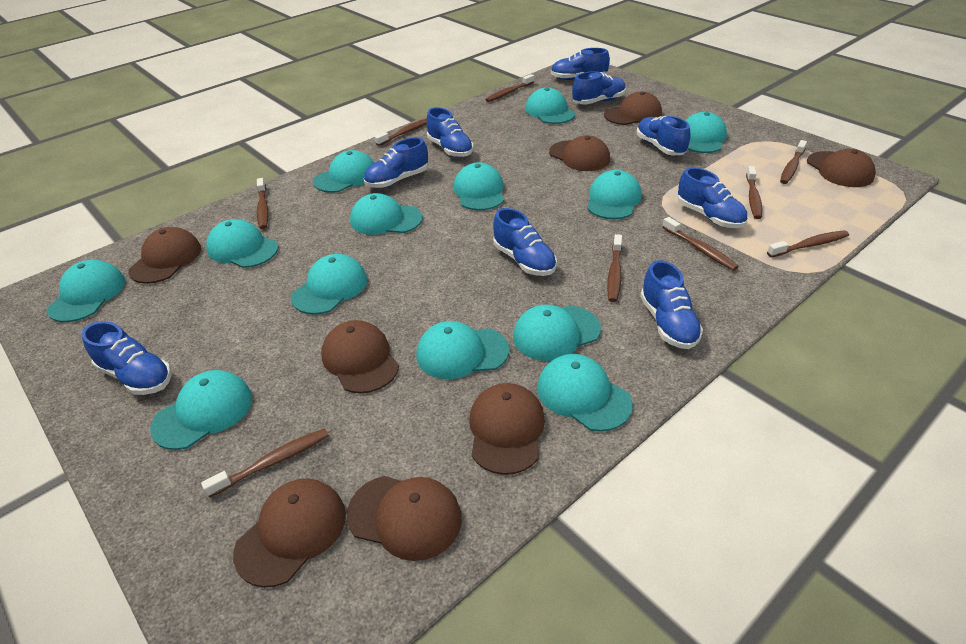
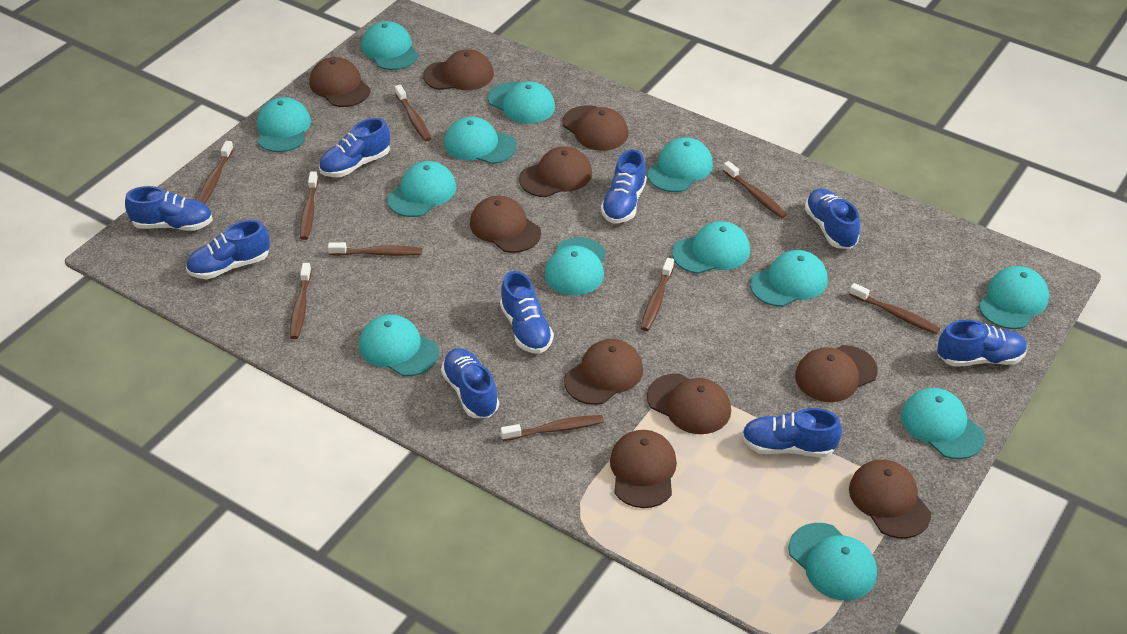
brown cap: [128,227,201,284] [233,478,346,588] [321,320,399,393] [347,476,462,561] [469,383,545,475] [549,135,610,171] [604,92,662,125] [807,149,876,187] = 8 -> [309,57,371,107] [423,49,494,90] [470,196,541,253] [519,146,592,197] [562,105,629,151] [564,339,643,405] [610,430,677,508] [647,374,731,434] [795,345,878,402] [849,460,931,538] = 10

